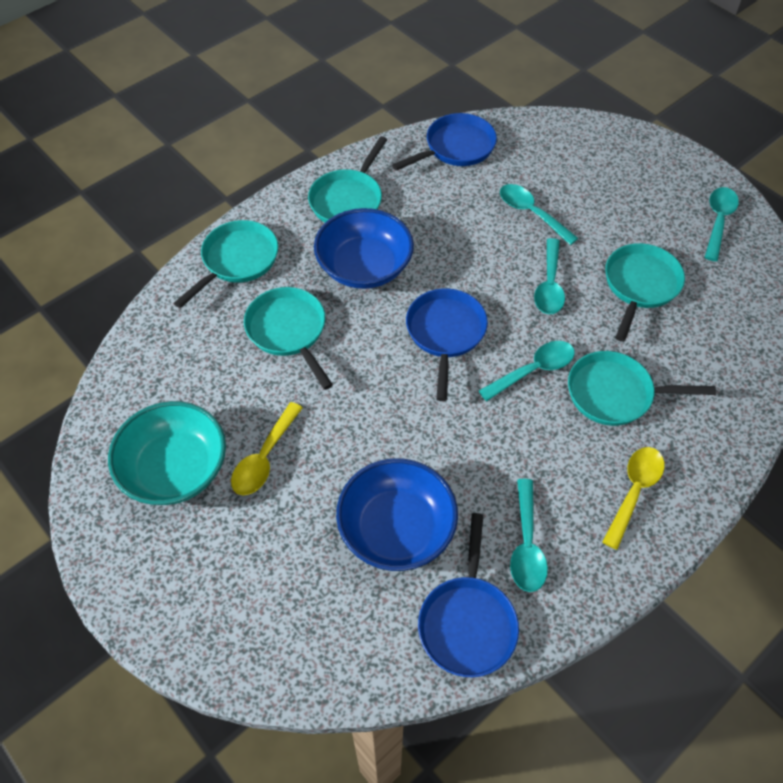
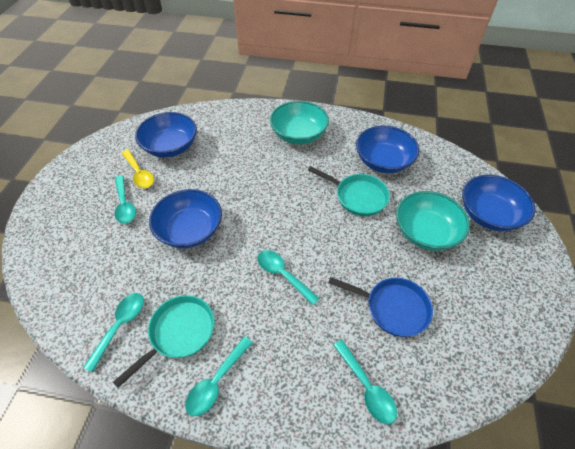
blue bowl: [314,208,414,289] [336,458,458,571] = 2 -> [135,112,197,157] [149,189,222,248] [356,125,419,173] [462,175,536,231] = 4
blue pan: [392,113,497,171] [406,288,488,401] [418,513,519,677] = 3 -> [328,277,433,337] = 1
turquoise bowl: [108,401,226,505] = 1 -> [270,101,329,144] [396,191,470,251] = 2
turquoise pan: [174,220,278,308] [244,287,333,390] [308,136,387,223] [568,351,716,426] [605,243,685,342] = 5 -> [113,295,214,388] [308,166,390,216] = 2
yellow spoon: [231,402,303,495] [602,447,664,550] = 2 -> [122,150,154,188] = 1

